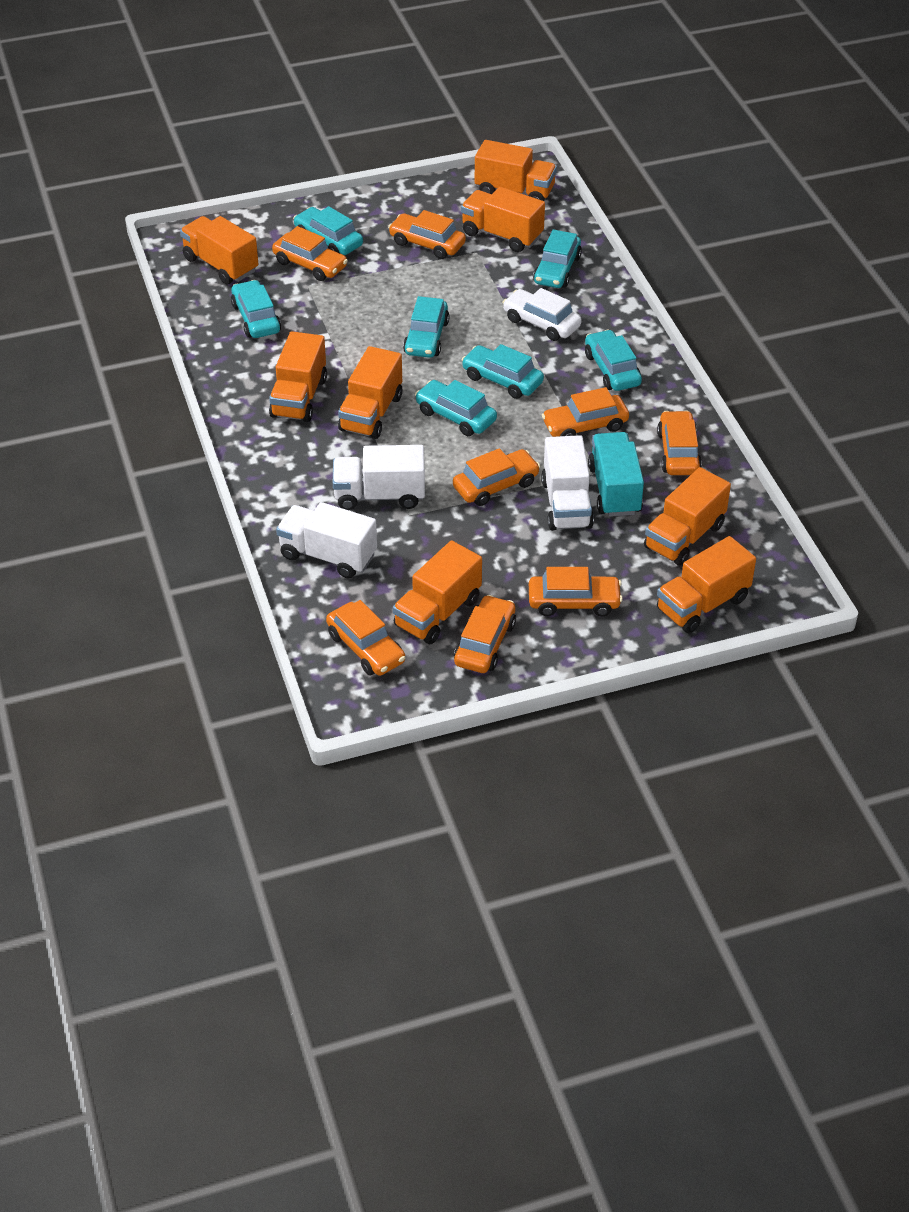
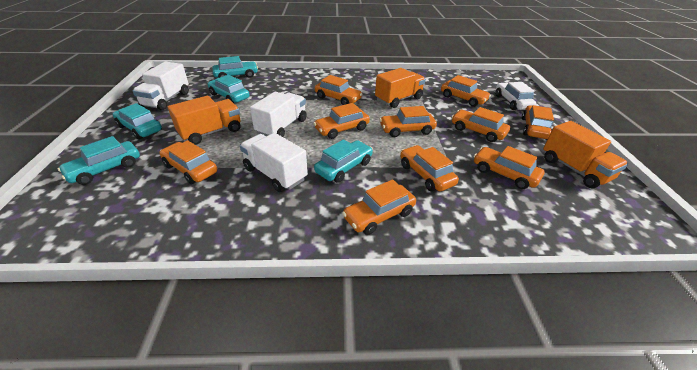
orange car: [272,226,348,281] [326,600,406,676] [388,210,466,259] [453,448,540,506] [454,595,516,673] [529,567,623,616] [542,387,629,437] [657,411,702,475] = 8 -> [160,140,217,184] [314,103,370,139] [315,75,362,105] [342,179,416,235] [379,106,437,137] [400,145,459,191] [441,75,491,107] [452,107,510,142] [474,146,545,189] [522,105,554,139] = 10
orange truck: [180,216,258,285] [269,331,327,422] [338,346,402,439] [393,540,482,644] [461,187,545,252] [475,140,557,201] [644,467,731,566] [657,536,756,633] = 8 -> [168,96,241,145] [375,68,426,108] [543,121,628,188] = 3
turquoise car: [231,280,281,338] [293,206,363,255] [403,296,450,358] [415,380,497,436] [462,344,544,399] [533,229,582,288] [585,330,642,391] = 7 -> [58,136,140,185] [113,103,162,139] [208,75,250,103] [212,56,258,78] [314,139,373,183] = 5
turquoise truck: [588,432,644,517] = 1 -> none = 0

